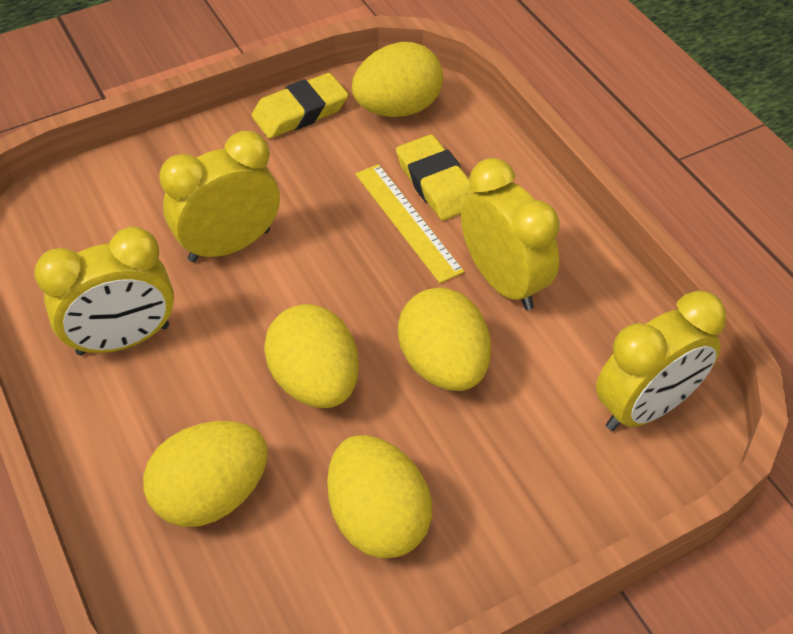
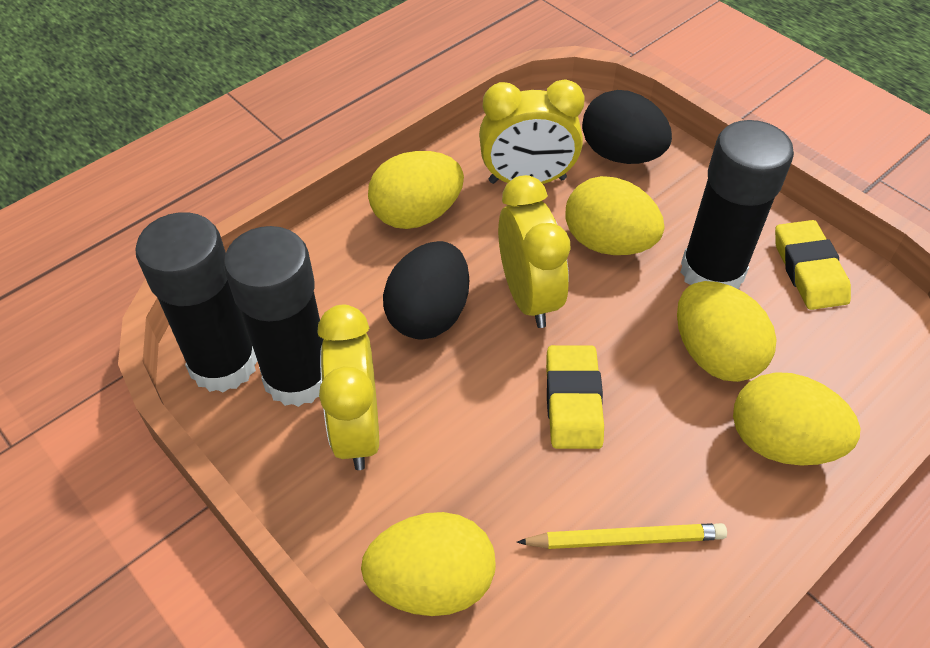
black egg: none = 0 -> [383,241,469,340] [582,90,672,164] = 2
black glue stick: none = 0 -> [135,212,257,392] [224,226,323,407] [680,120,794,289] = 3
yellow clock: [34,227,174,355] [159,131,280,262] [461,158,560,310] [596,291,726,431] = 4 -> [317,305,379,470] [479,80,585,184] [498,175,571,328] = 3
yellow pencil: none = 0 -> [517,523,727,549] = 1
yellow ruler: [355,164,465,283] = 1 -> none = 0

